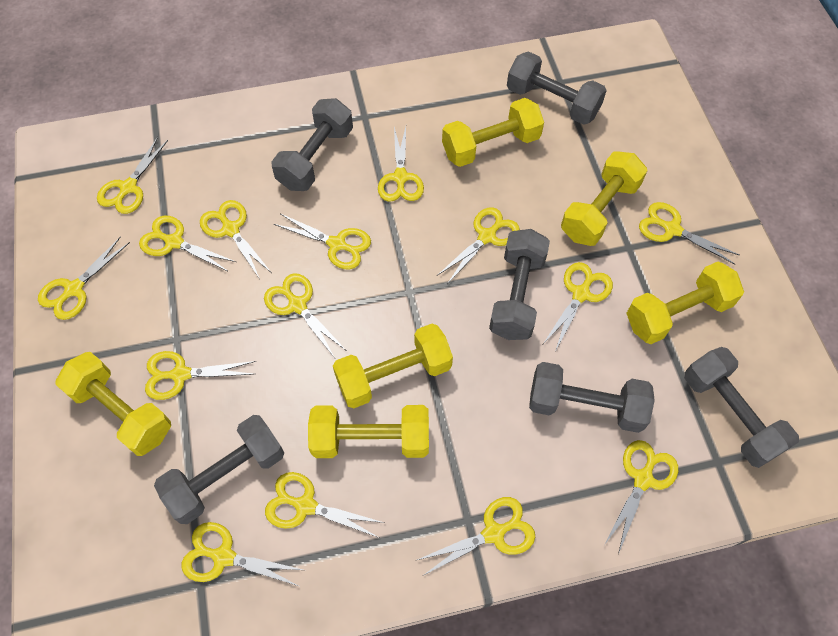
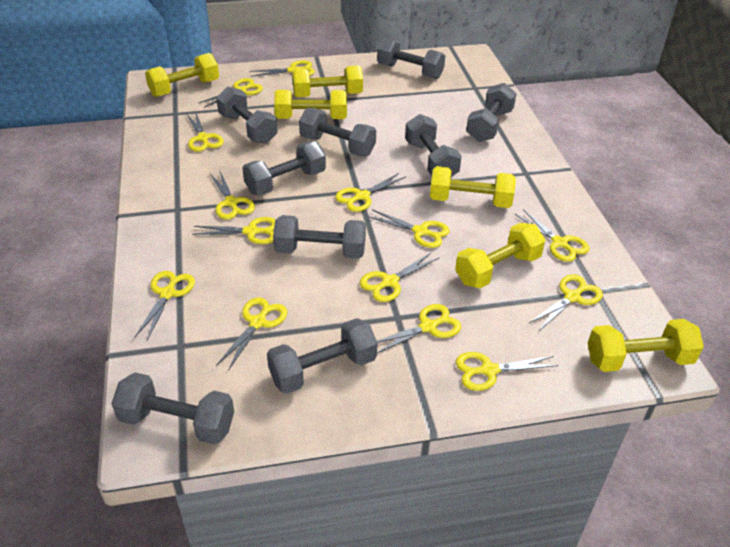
grey dumbbell: [154,415,284,524] [271,98,353,191] [489,229,550,340] [507,51,607,125] [529,362,655,433] [684,347,799,468] = 6 -> [111,372,234,445] [216,87,278,144] [242,141,326,195] [267,318,377,394] [273,215,366,259] [299,108,376,156] [377,38,445,79] [405,114,462,177] [466,83,517,142] = 9
yellow scissors: [38,236,130,320] [97,137,168,214] [139,216,236,272] [145,351,256,400] [181,522,303,586] [200,200,272,279] [264,273,347,358] [265,472,385,538] [274,213,371,269] [378,127,424,202] [415,497,535,576] [437,207,520,284] [543,262,613,350] [604,440,678,554] [639,202,740,264] = 15 -> [135,271,195,340] [187,113,224,152] [192,217,275,244] [199,78,263,108] [210,172,255,220] [216,297,287,371] [249,60,315,77] [335,173,406,212] [359,252,440,302] [367,209,449,248] [377,304,461,353] [455,352,558,391] [515,209,589,262] [529,275,603,331] = 14

